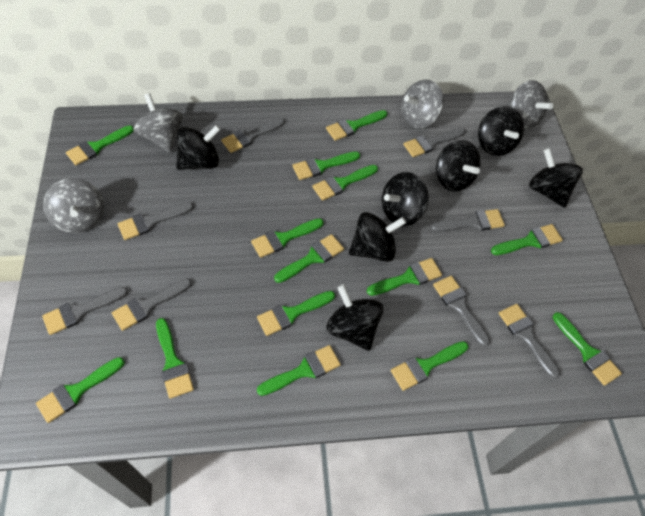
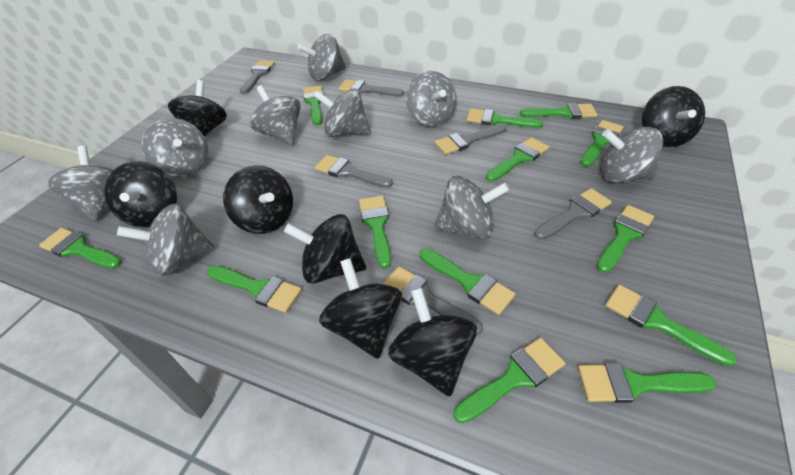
green brush: [36,357,125,423] [66,125,134,165] [156,318,194,399] [251,218,324,258] [257,291,335,336] [257,345,341,396] [274,234,344,283] [292,151,360,180] [312,165,378,201] [326,110,387,141] [367,258,442,296] [391,341,468,391] [491,224,563,255] [553,312,622,386] = 14 -> [39,228,122,269] [207,266,302,313] [303,85,324,125] [359,196,391,268] [420,249,516,315] [453,337,566,423] [466,108,543,128] [486,137,549,182] [520,103,597,119] [578,363,716,403] [581,120,624,167] [597,205,654,273] [605,285,737,366] = 13
grey brush: [42,287,128,335] [112,278,192,331] [118,202,194,240] [221,118,285,153] [403,128,466,157] [431,209,505,232] [433,276,490,347] [499,304,560,379] = 8 -> [240,60,275,94] [315,155,393,188] [339,79,404,96] [382,266,483,335] [435,124,507,155] [534,188,612,240] = 6
grey spinning top: [43,178,104,233] [134,93,182,153] [402,79,444,128] [507,80,554,129] = 4 -> [48,146,114,221] [117,203,215,276] [141,118,208,178] [250,85,301,144] [298,34,346,81] [314,88,371,137] [406,71,457,127] [434,176,509,240] [600,127,663,183] = 9

